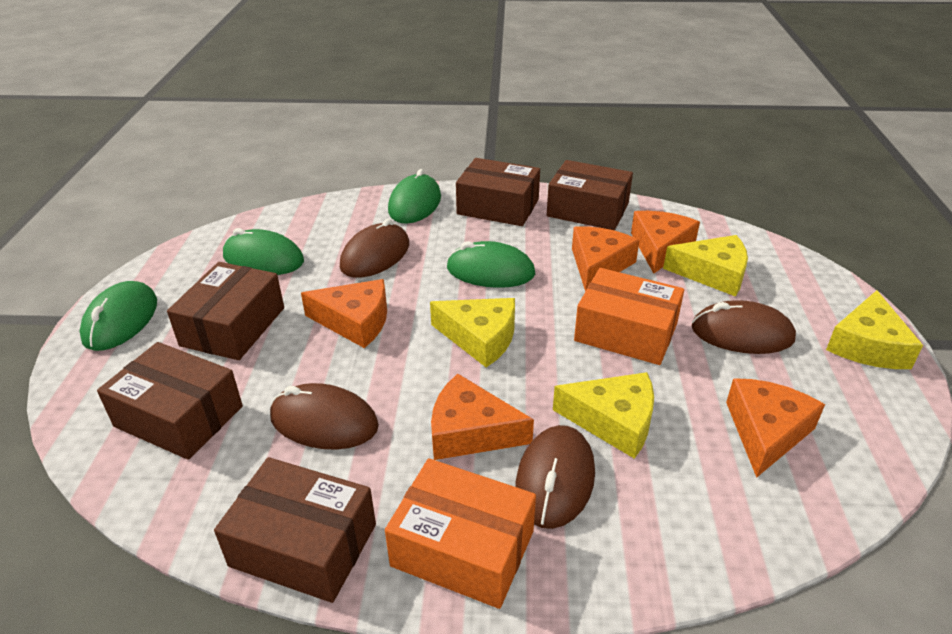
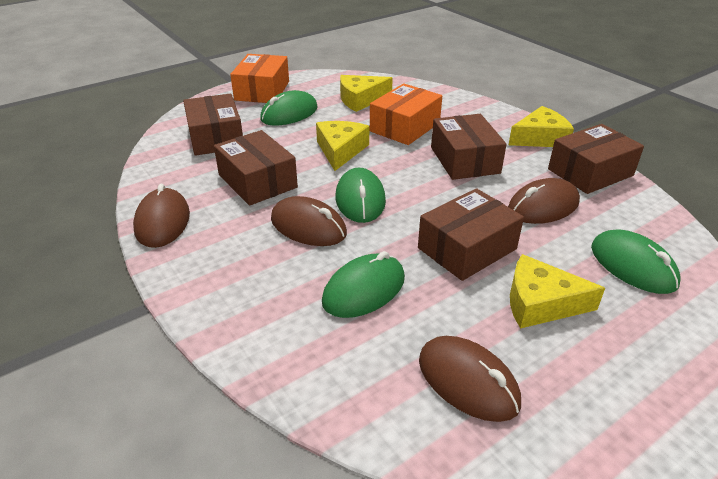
orange cheese: [301,279,387,348] [431,374,534,460] [572,226,640,292] [631,211,700,274] [726,378,825,478] = 5 -> none = 0

